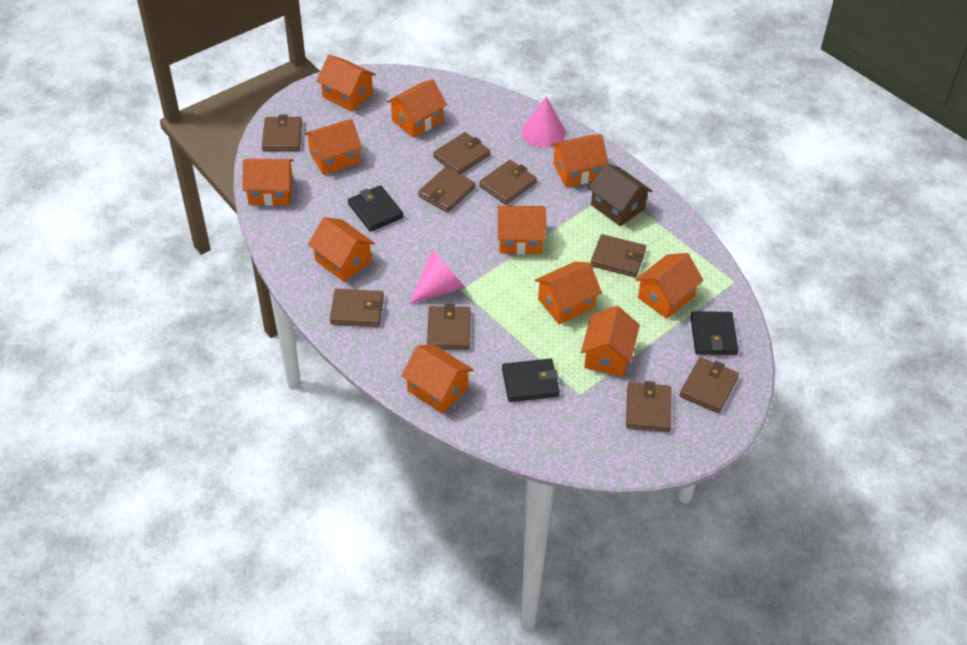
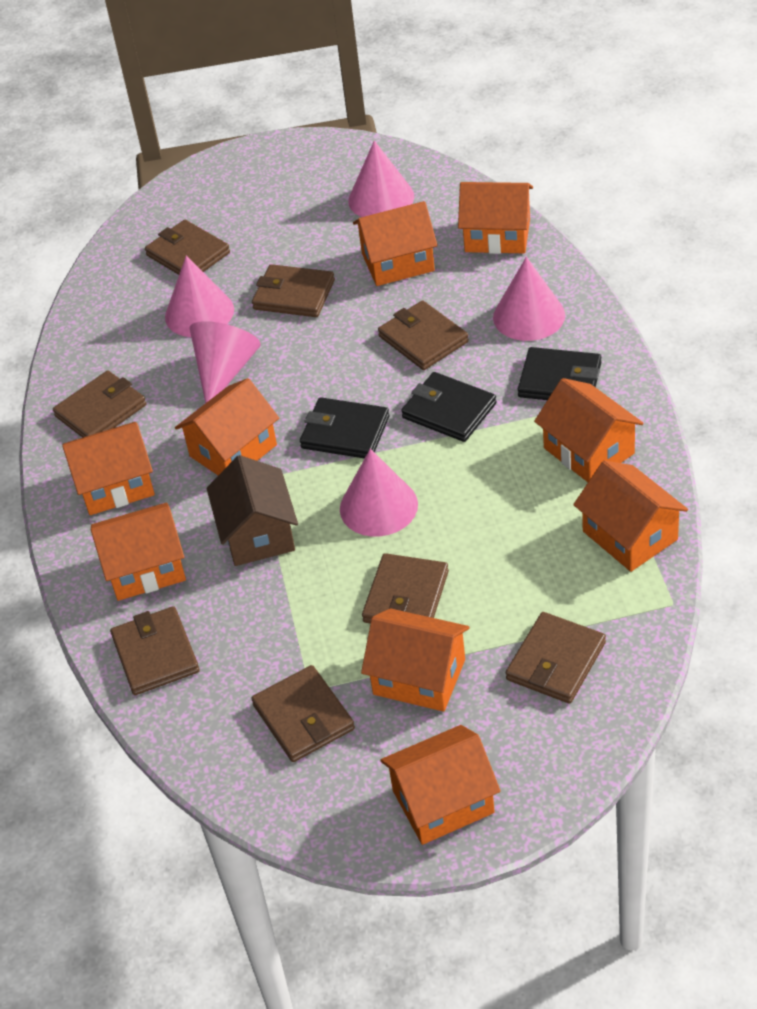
brown wallet: [262,115,302,152] [330,289,384,327] [418,167,475,212] [427,304,470,350] [433,132,490,174] [479,160,537,205] [591,234,646,277] [626,381,671,432] [679,357,739,413] = 9 -> [53,371,146,438] [110,606,200,695] [145,220,230,275] [251,665,355,762] [252,264,335,317] [362,553,449,624] [378,300,469,370] [506,612,606,704] = 8
orange house: [243,159,294,206] [304,119,362,175] [308,217,375,282] [316,55,376,112] [387,79,447,138] [401,344,474,413] [497,206,546,254] [535,262,602,324] [551,134,609,187] [581,306,640,376] [635,253,704,319] = 11 -> [62,422,155,515] [91,503,186,601] [175,378,279,475] [353,201,438,286] [361,608,470,712] [380,725,501,845] [458,182,533,254] [534,378,644,482] [573,460,688,572] = 9
pink cone: [409,251,465,304] [522,97,566,148] = 2 -> [165,256,234,337] [189,321,261,403] [340,449,418,537] [348,141,414,217] [493,257,565,341] = 5

